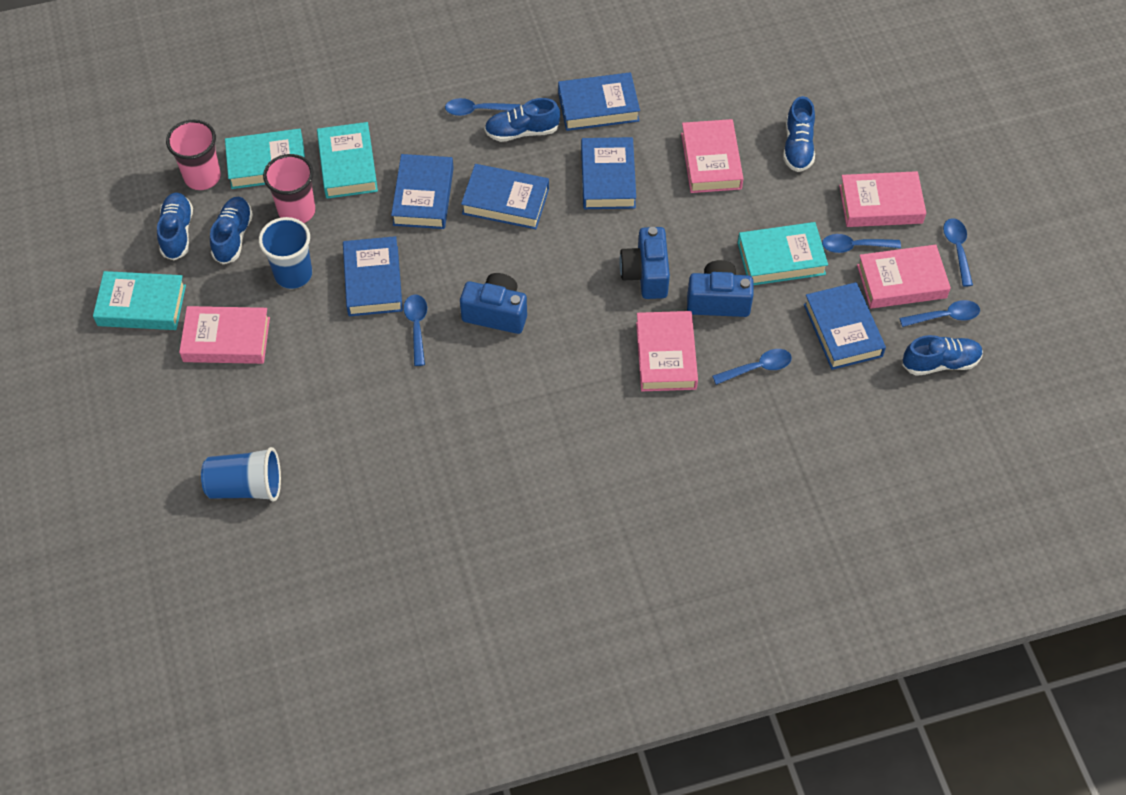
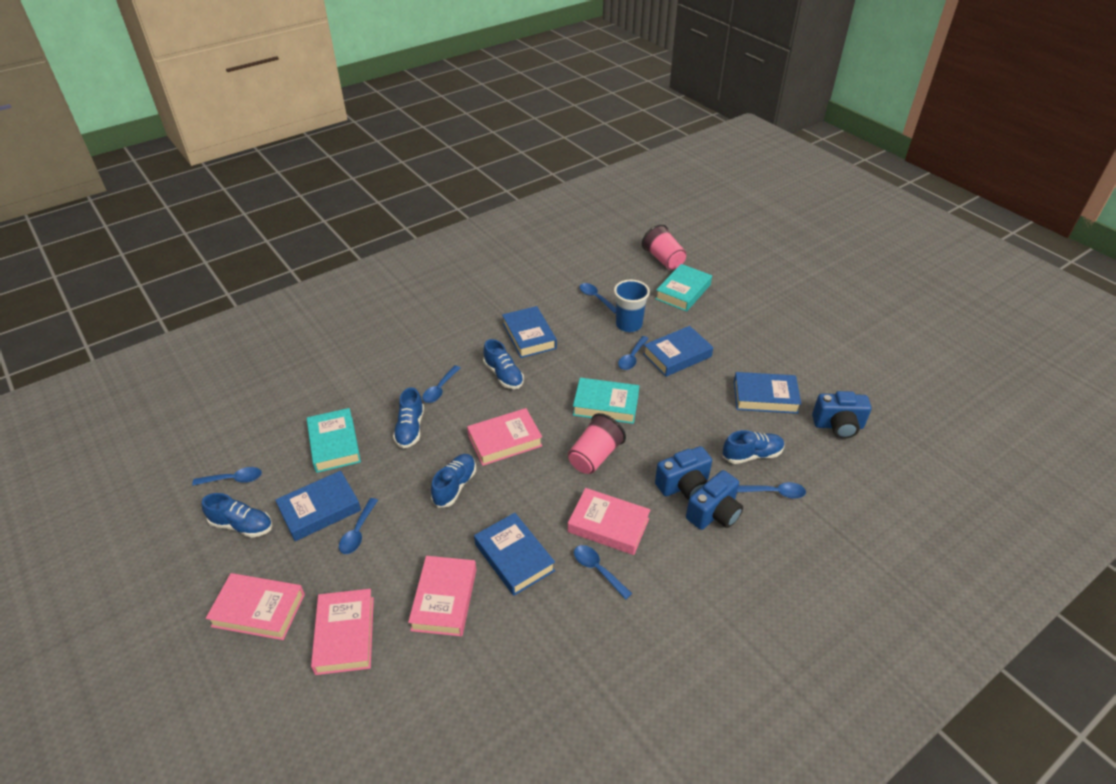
blue book: [343,236,403,316] [391,154,454,229] [461,164,549,229] [558,72,640,131] [581,137,636,209] [804,282,886,370] = 6 -> [275,471,361,541] [474,513,555,596] [502,306,557,358] [643,326,713,377] [734,372,801,414] = 5
blue cup: [201,447,281,502] [259,217,312,289] = 2 -> [614,280,650,332] = 1
blue spoon: [404,294,427,366] [445,98,520,116] [712,349,792,385] [822,234,901,253] [900,300,980,327] [943,218,973,287] = 6 -> [192,467,262,486] [339,498,378,554] [422,365,460,403] [574,545,632,600] [580,283,616,314] [618,336,649,370] [737,482,806,498] = 7
turquoise book: [93,271,186,330] [225,129,305,189] [317,122,378,199] [738,222,828,285] = 4 -> [307,408,361,473] [573,378,639,424] [655,264,712,312] = 3

